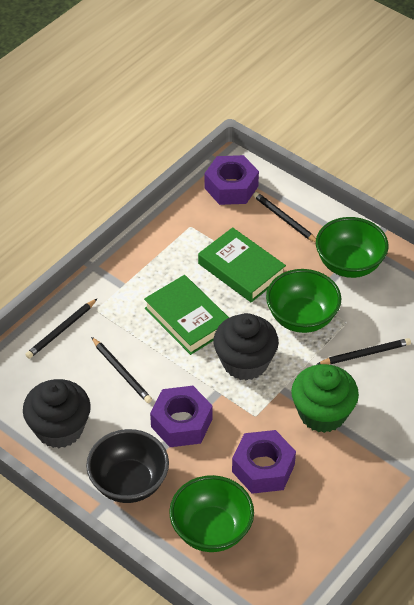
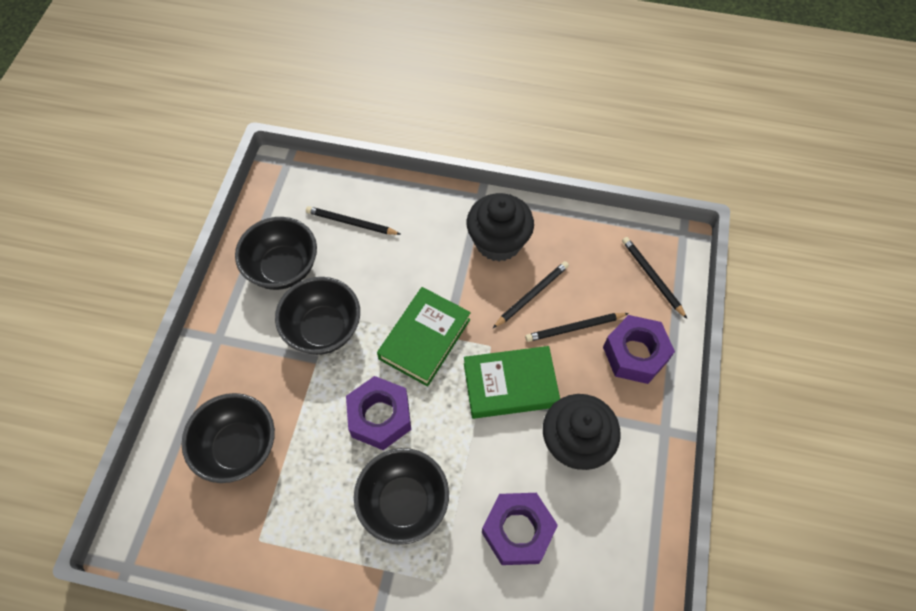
black bowl: [86,429,169,503] = 1 -> [182,393,275,483] [235,217,317,290] [275,277,360,355] [354,448,449,545] = 4
green bowl: [169,475,254,552] [266,269,341,333] [316,217,389,278] = 3 -> none = 0
green cupcake: [291,364,359,433] = 1 -> none = 0

